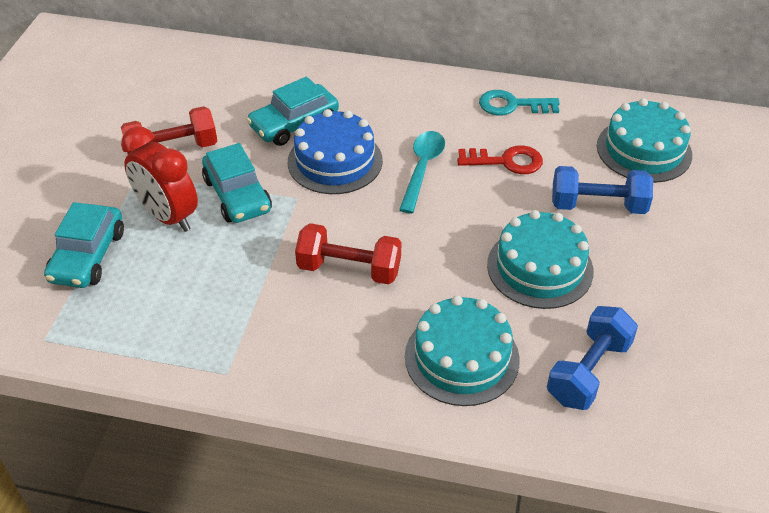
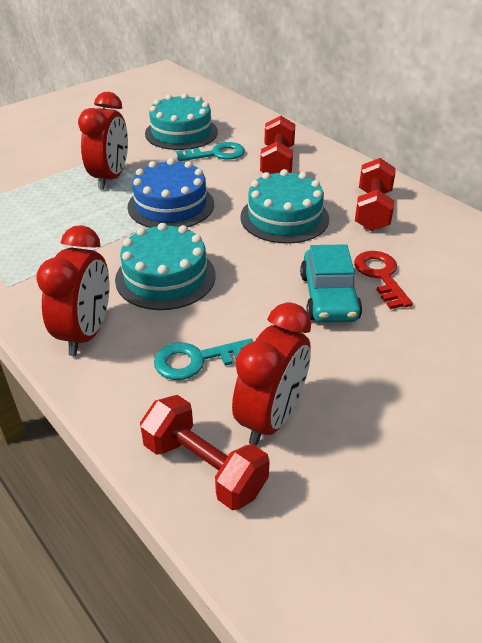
blue dumbbell: [547,306,638,410] [552,166,653,214] = 2 -> none = 0
red clock: [121,126,198,232] = 1 -> [36,225,109,356] [78,92,128,190] [232,302,311,446] = 3
red dumbbell: [121,106,217,154] [295,223,401,284] = 2 -> [140,395,270,510] [260,116,295,174] [355,158,396,231] = 3
turquoise car: [44,202,124,288] [202,143,272,223] [246,76,339,146] = 3 -> [300,244,362,323] = 1
turquoise key: [479,90,560,116] = 1 -> [154,338,254,380] [176,142,245,161] = 2
turquoise spoon: [399,131,445,213] = 1 -> none = 0

